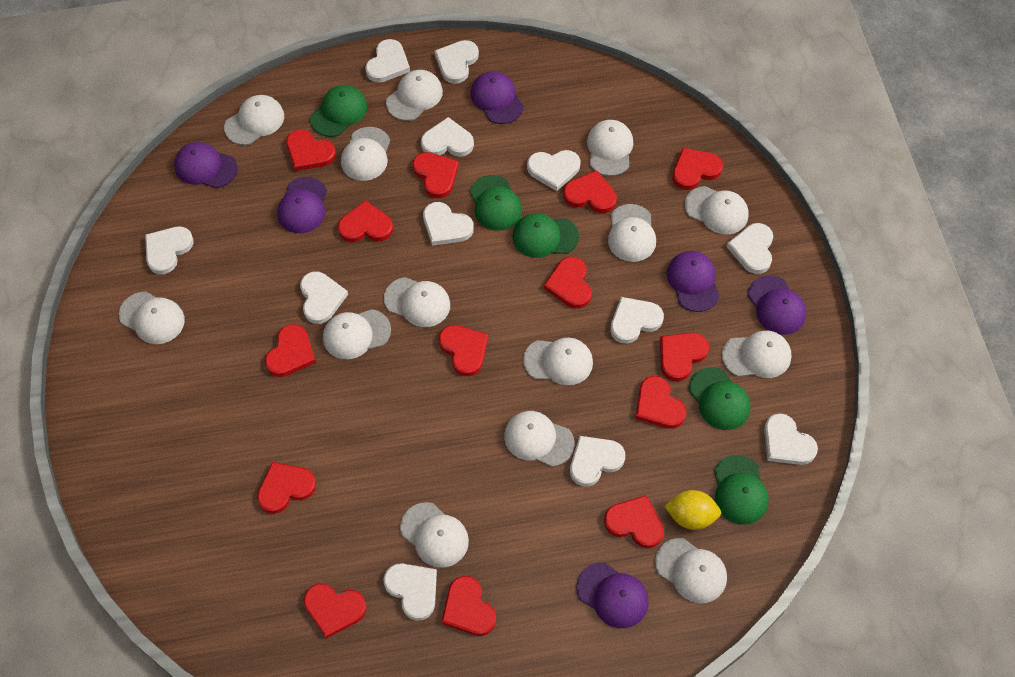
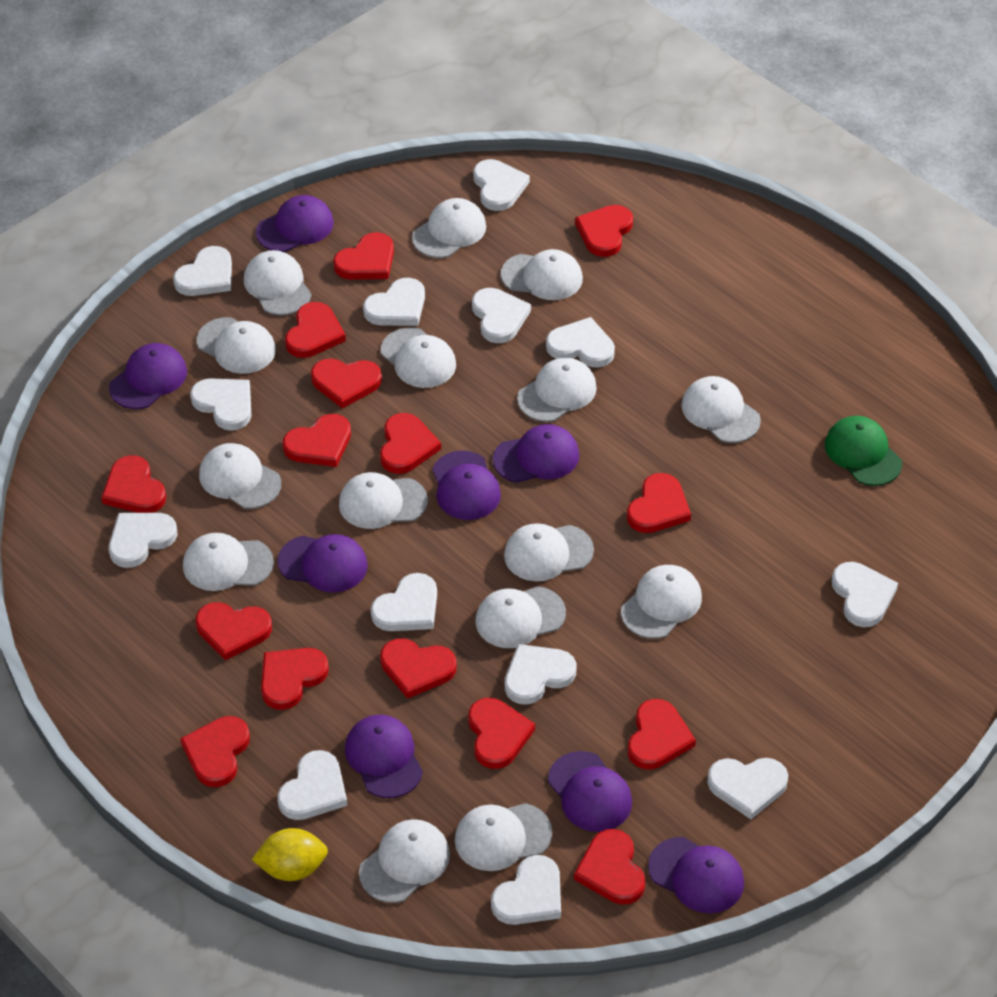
green cap: [310,85,367,137] [470,175,522,231] [512,213,579,258] [689,367,751,430] [714,455,769,525] = 5 -> [825,416,902,486] = 1
purple cap: [174,142,238,188] [277,177,327,233] [470,71,524,124] [576,563,649,628] [667,251,720,312] [748,275,807,335] = 6 -> [109,343,187,409] [256,195,334,252] [277,534,368,593] [345,715,423,798] [432,450,501,520] [493,424,579,483] [548,751,632,832] [648,837,744,913] = 8
red heart: [257,462,316,514] [265,324,316,377] [286,129,336,171] [304,584,367,639] [338,200,393,242] [412,152,459,198] [439,325,488,376] [441,576,496,636] [544,257,592,309] [563,170,617,213] [604,495,664,548] [635,376,686,429] [660,333,709,382] [672,148,723,190] = 14 -> [101,455,166,513] [180,716,250,787] [196,602,272,661] [261,648,329,710] [283,414,351,467] [285,302,346,358] [311,358,382,409] [333,232,394,280] [380,413,441,474] [380,638,457,699] [468,698,535,769] [574,829,645,905] [575,205,633,257] [627,473,691,533] [628,699,696,770] = 15
white cap: [119,292,185,344] [224,95,284,145] [323,309,391,359] [341,127,390,181] [384,277,450,327] [386,70,443,121] [400,502,469,568] [504,411,575,467] [523,338,593,385] [587,120,633,176] [608,204,656,262] [655,538,727,603] [684,186,749,235] [722,330,791,378] = 14 -> [183,533,274,591] [197,317,276,374] [199,443,281,509] [244,250,311,315] [339,472,428,529] [359,819,450,903] [381,328,456,388] [412,198,486,258] [455,803,552,871] [476,586,566,648] [501,249,583,300] [504,523,594,582] [517,357,597,422] [621,565,702,639] [681,376,761,443] = 15
white heart: [145,226,194,274] [300,271,348,324] [365,39,410,83] [383,563,437,621] [421,117,474,157] [423,202,474,246] [434,40,479,84] [527,150,581,191] [570,436,625,487] [610,297,664,344] [726,223,773,274] [764,413,818,465] = 12 -> [109,513,178,568] [173,246,232,296] [190,378,251,431] [277,750,347,820] [363,278,425,326] [371,573,437,631] [472,288,531,343] [473,159,530,211] [491,855,561,925] [505,644,576,705] [546,317,615,368] [707,758,788,819] [832,562,898,627] = 13

